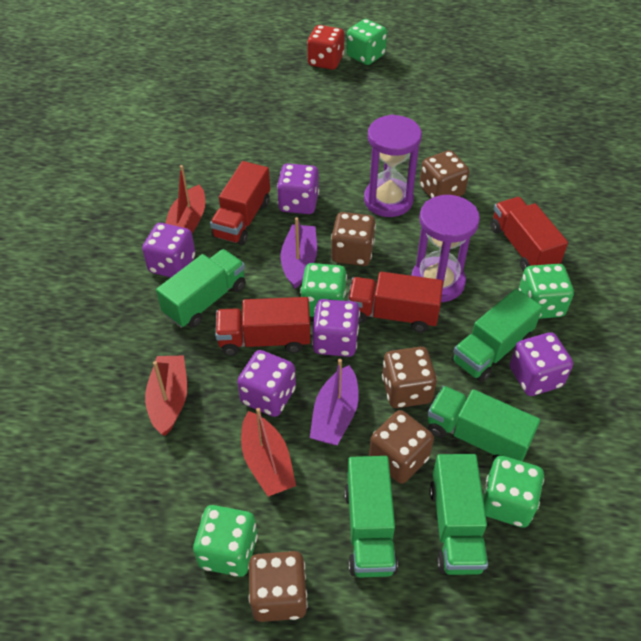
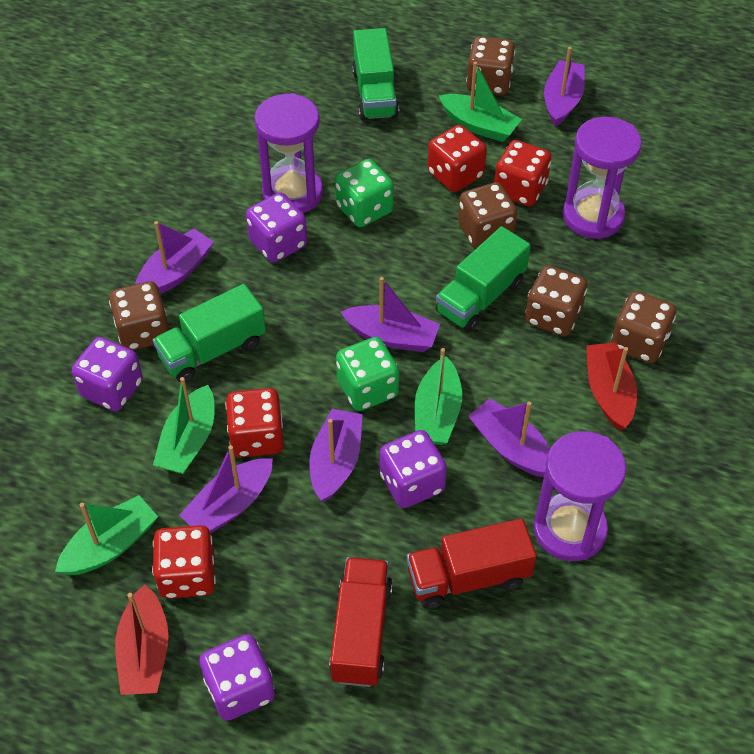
green boat: none = 0 -> [55,495,158,575] [153,377,214,474] [415,348,462,445] [439,62,522,142] = 4
green dice: [193,505,258,577] [300,263,347,317] [346,19,387,65] [483,456,544,528] [519,264,574,319] = 5 -> [335,159,394,227] [336,337,399,411] = 2
green truck: [156,249,246,328] [344,456,398,578] [428,386,540,461] [430,454,488,575] [452,289,543,382] = 5 -> [153,284,266,383] [352,28,399,121] [436,226,531,332] = 3
purple boat: [281,217,317,289] [310,359,359,445] = 2 -> [135,221,214,294] [180,445,273,534] [309,409,363,502] [341,277,440,352] [468,399,550,477] [544,47,585,127] = 6
purple dice: [142,223,196,277] [237,350,296,417] [277,164,319,214] [312,299,360,357] [510,332,573,396] = 5 -> [72,337,143,411] [199,634,275,721] [246,192,307,263] [380,430,447,508] = 4
purple hourglass: [364,114,422,217] [411,195,480,302] = 2 -> [255,93,323,213] [534,431,626,561] [563,117,642,239] = 3
red boat: [145,356,187,436] [165,165,205,233] [241,408,296,497] = 3 -> [115,584,169,695] [586,342,637,431] = 2
red dice: [307,25,344,70] = 1 -> [152,525,216,599] [225,388,284,458] [428,125,487,192] [494,140,552,206] = 4
red truck: [210,161,270,245] [215,297,310,356] [347,272,443,332] [491,197,568,271] = 4 -> [329,557,393,687] [407,518,537,609] = 2

